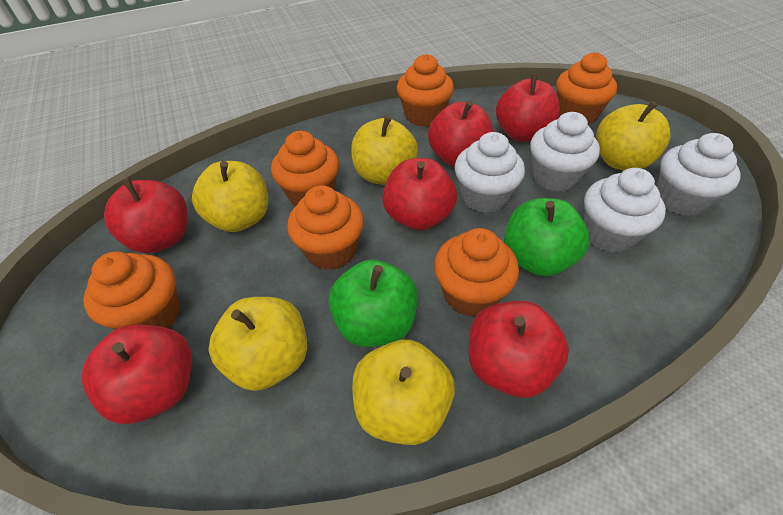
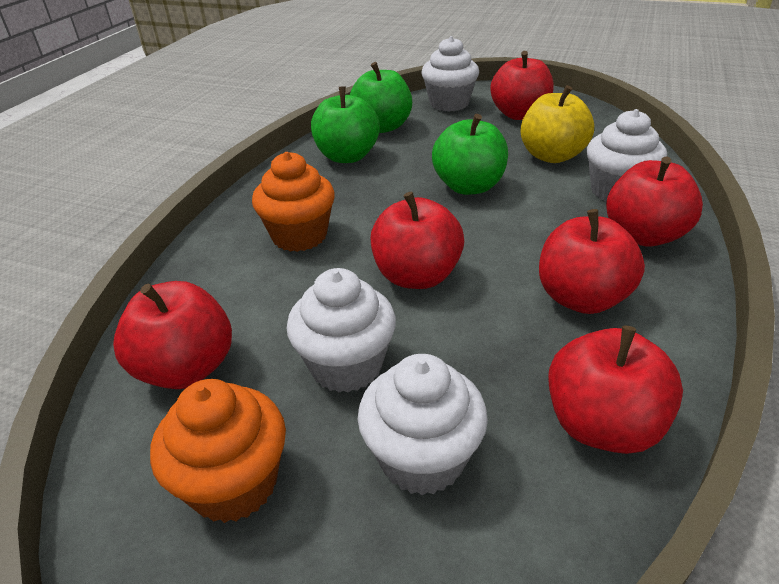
green apple: [328,260,418,347] [504,198,590,277] = 2 -> [311,87,380,163] [350,62,412,133] [432,114,508,195] = 3
orange cupcake: [83,251,180,330] [271,131,339,206] [287,185,364,270] [397,54,454,127] [434,228,519,317] [556,52,617,125] = 6 -> [150,379,286,523] [252,152,335,252] = 2
yellow apple: [192,161,268,232] [208,297,307,391] [351,115,418,185] [352,340,455,445] [596,101,670,171] = 5 -> [520,85,594,163] = 1

